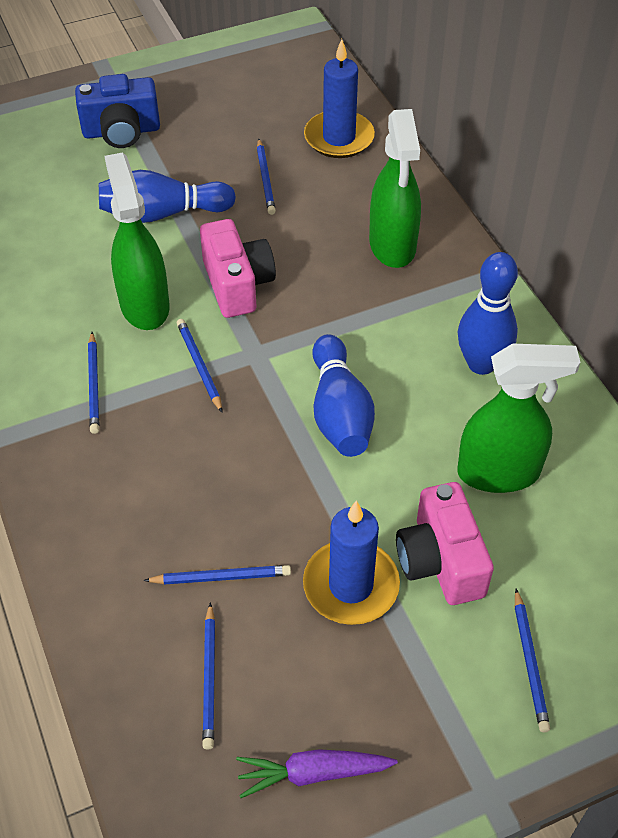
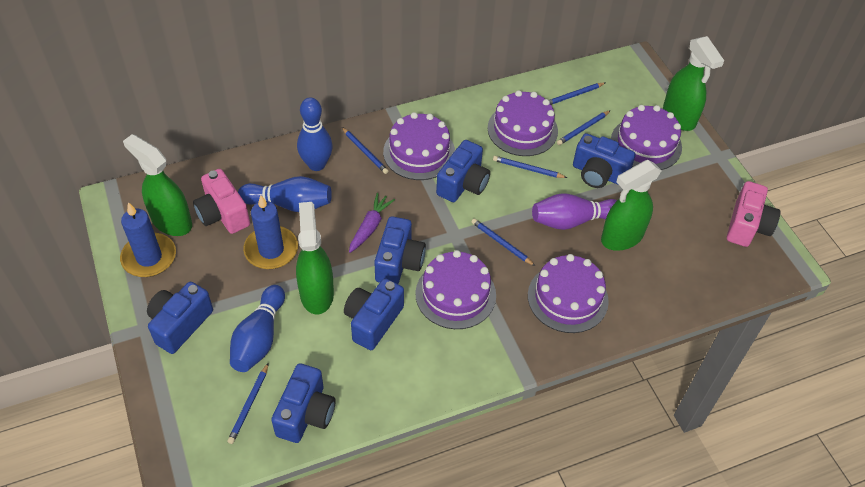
blue camera: [75,74,160,148] = 1 -> [147,282,213,354] [271,363,335,443] [344,278,404,350] [374,216,426,284] [436,140,490,202] [573,133,635,188] = 6
green spray bottle: [104,152,169,330] [369,109,421,268] [457,343,580,493] = 3 -> [123,134,192,236] [296,202,334,314] [601,160,662,251] [663,36,724,131] = 4
purple bowling pin: none = 0 -> [532,193,617,230] = 1
purple cake: none = 0 -> [383,112,455,180] [415,250,496,329] [488,90,558,156] [528,254,609,333] [611,105,682,170] = 5

